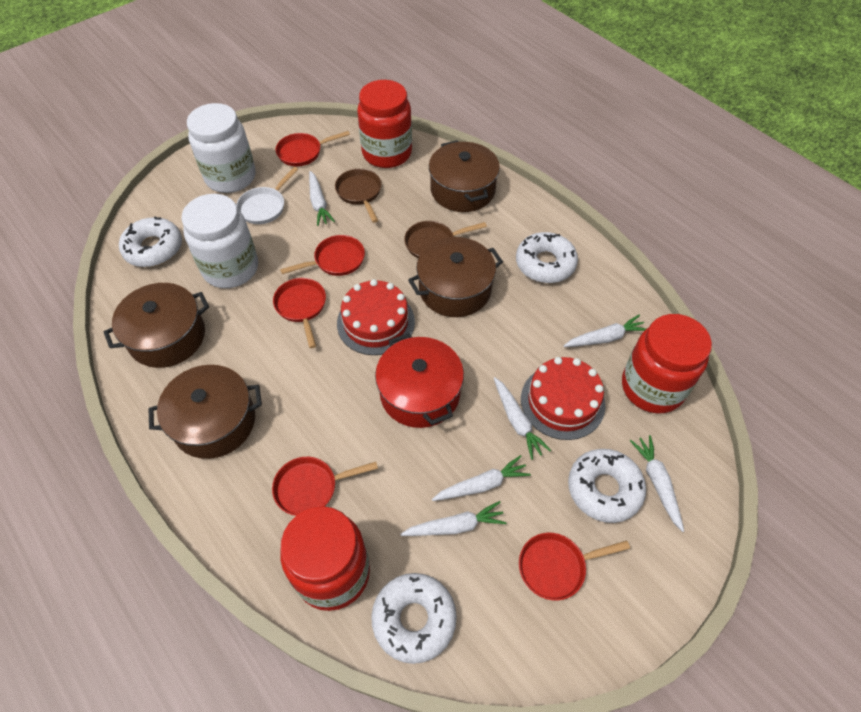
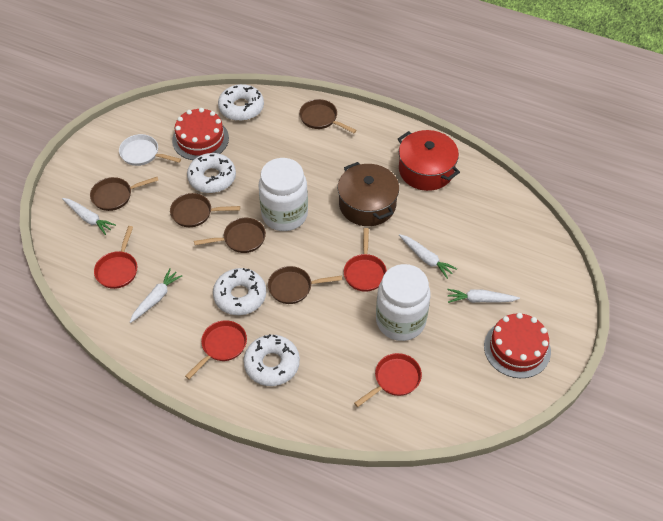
brown pan: [335,169,382,223] [404,221,487,258] = 2 -> [90,177,158,211] [170,193,240,227] [194,218,266,253] [268,266,342,304] [299,99,357,133] = 5
brown pot: [104,283,209,368] [149,365,262,459] [408,237,503,317] [429,140,500,212] = 4 -> [338,162,399,226] = 1
red jar: [281,506,370,611] [357,80,412,168] [622,314,712,414] = 3 -> none = 0
red pan: [272,457,378,516] [273,278,326,348] [276,131,350,166] [280,235,365,276] [519,533,630,600] = 5 -> [94,226,137,289] [185,320,247,379] [344,228,387,292] [354,353,422,407] = 4
white carrot: [309,171,335,226] [400,501,506,536] [432,455,531,501] [494,377,551,460] [564,315,646,347] [630,435,684,532] = 6 -> [62,198,116,235] [130,268,182,323] [399,234,457,279] [447,289,520,303] = 4

